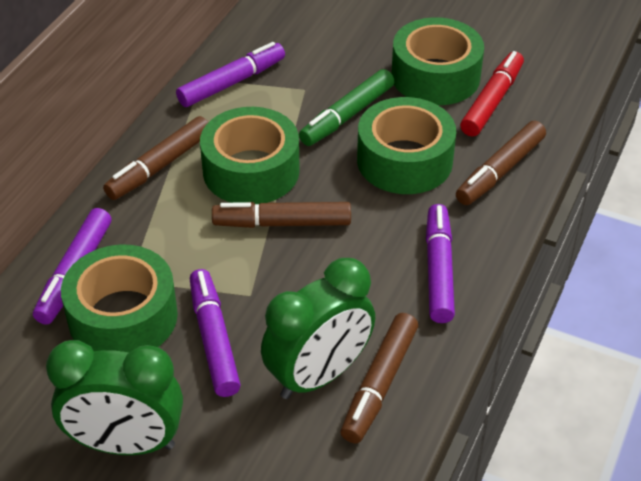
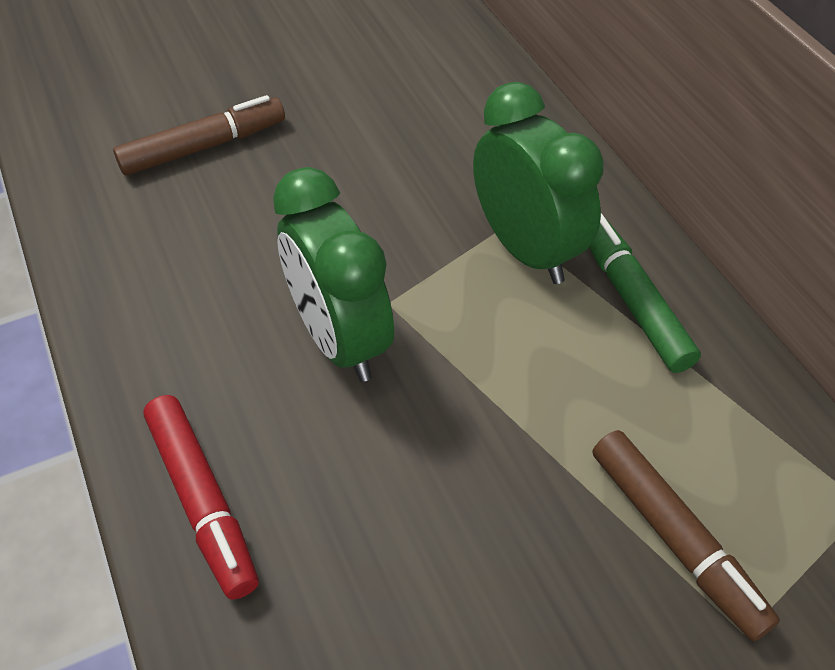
brown marker: [103,116,208,200] [212,202,351,228] [341,313,418,443] [456,121,546,205] = 4 -> [113,95,285,175] [593,430,780,641] = 2
green tape: [61,245,178,353] [200,107,300,204] [357,97,456,194] [392,17,484,105] = 4 -> none = 0
purple marker: [33,208,111,325] [176,42,285,107] [190,269,241,397] [426,204,455,323] = 4 -> none = 0

